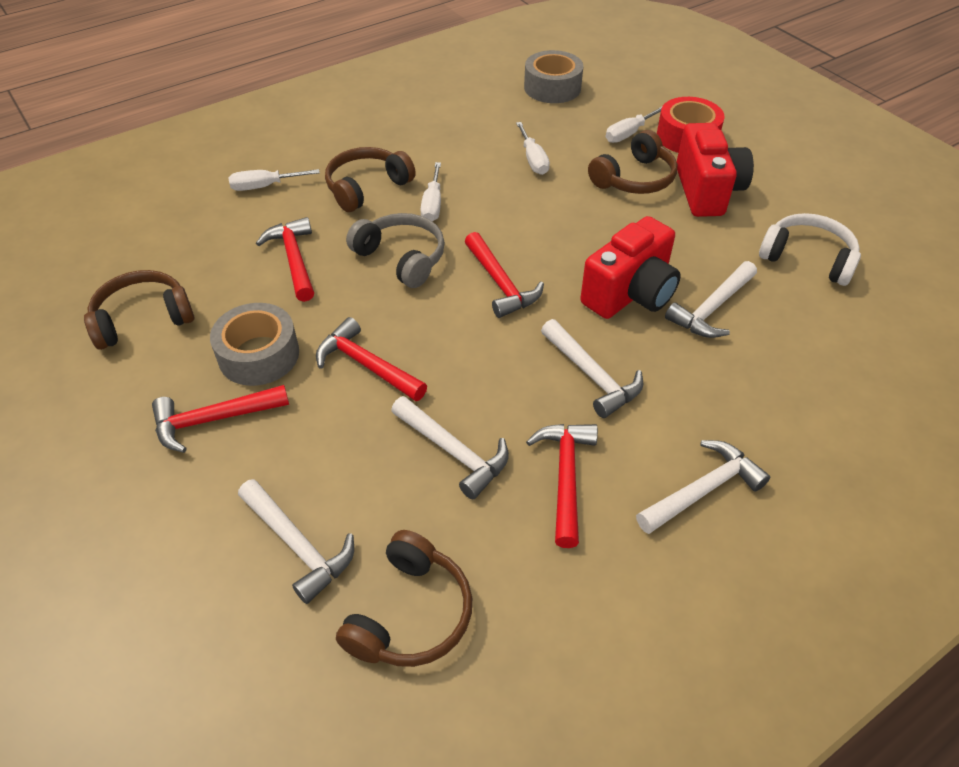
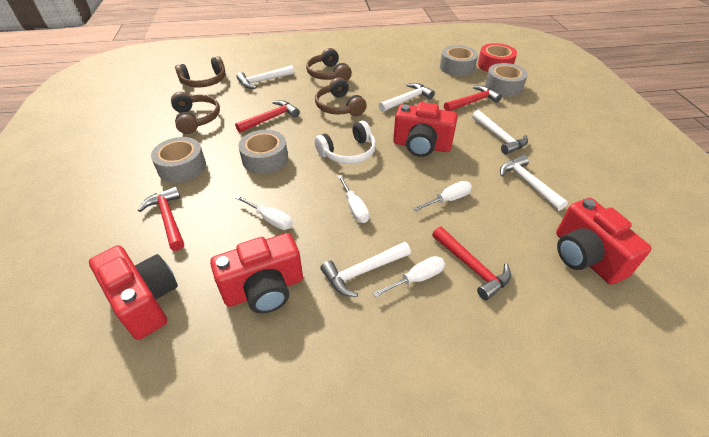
grey headphones: [346,213,445,288] = 1 -> none = 0
grey tape: [210,303,299,386] [524,50,583,103] = 2 -> [151,137,206,183] [238,130,288,174] [440,45,478,76] [485,63,528,97] = 4
red camera: [580,216,681,319] [677,123,754,217] = 2 -> [89,245,178,340] [210,233,303,314] [393,102,458,157] [556,198,652,285] = 4
red hammer: [152,385,289,453] [256,217,314,302] [316,317,427,401] [465,232,544,318] [526,424,598,548] = 5 -> [138,186,184,251] [235,100,300,133] [432,227,511,300] [444,85,502,111] = 4

